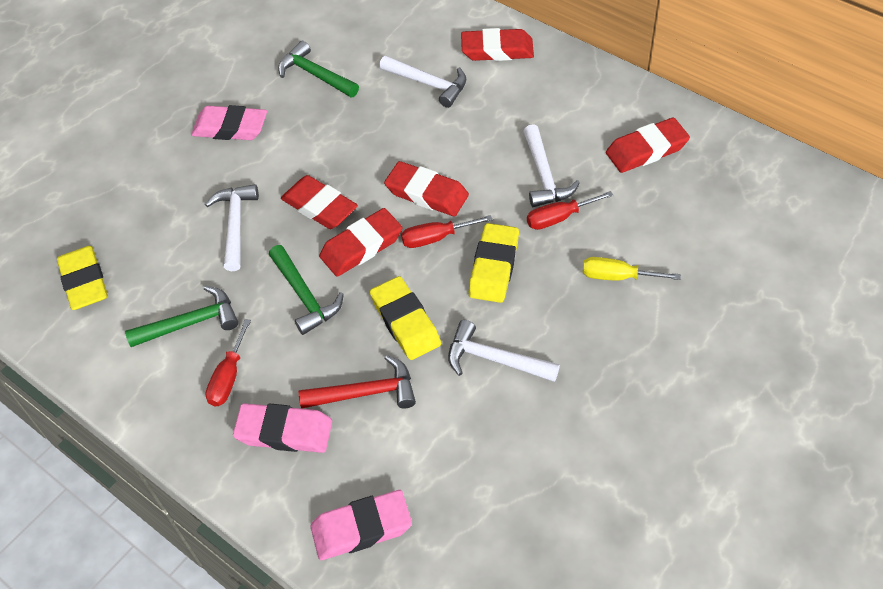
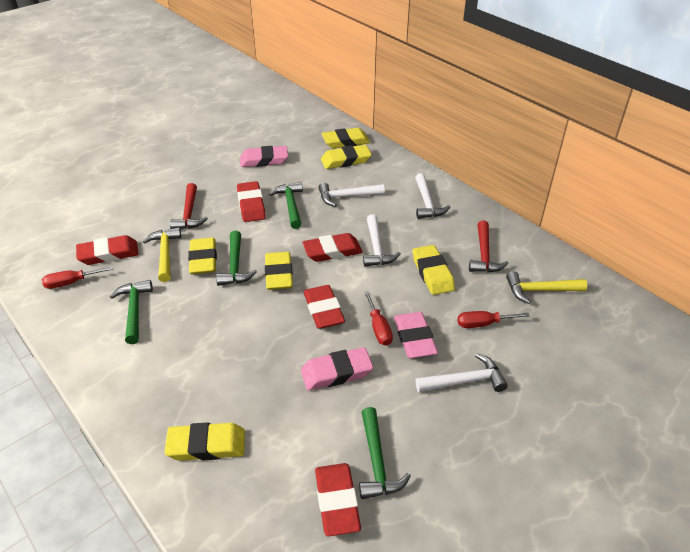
green hammer: [125,286,238,347] [269,245,344,335] [278,41,359,97] = 3 -> [110,280,153,344] [216,231,257,286] [269,182,303,229] [359,407,411,499] = 4
red hammer: [299,355,416,409] = 1 -> [170,183,208,229] [469,221,508,272] = 2
yellow eraser: [57,246,108,310] [370,276,441,360] [469,223,519,303] = 3 -> [165,422,245,461] [188,237,217,274] [265,252,293,290] [321,145,372,169] [322,128,370,149] [412,245,455,295] = 6
yellow hammer: none = 0 -> [143,227,181,282] [506,271,587,304] = 2
yellow screwdriver: [583,257,681,281] = 1 -> none = 0

